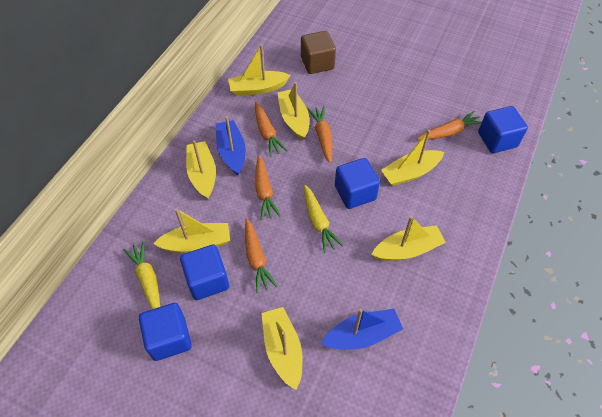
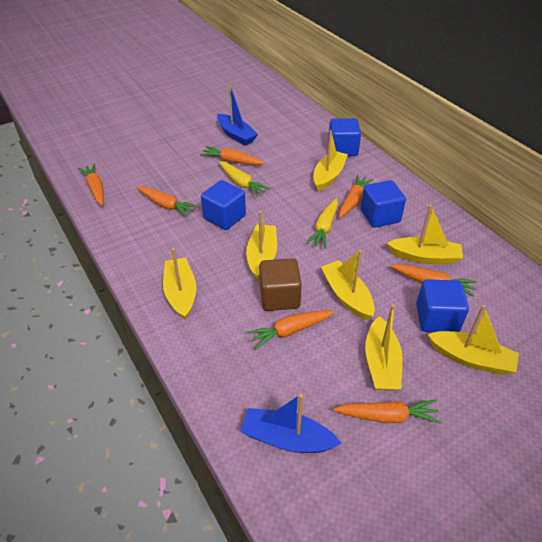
orange carrot: [245,218,278,293] [255,102,288,157] [255,155,281,220] [307,106,332,163] [417,111,482,140] = 5 -> [78,164,104,206] [137,186,199,217] [200,146,265,165] [246,310,334,350] [333,399,442,424] [339,174,374,218] [390,264,477,297] = 7

